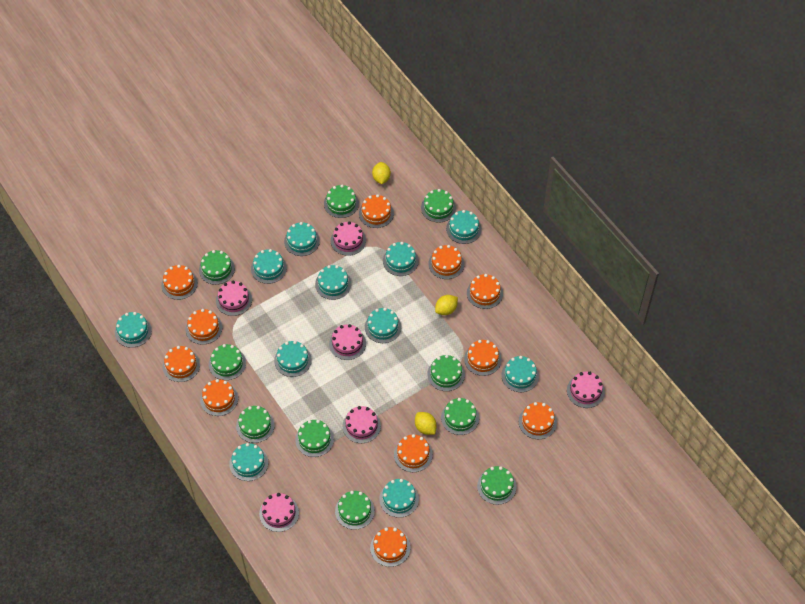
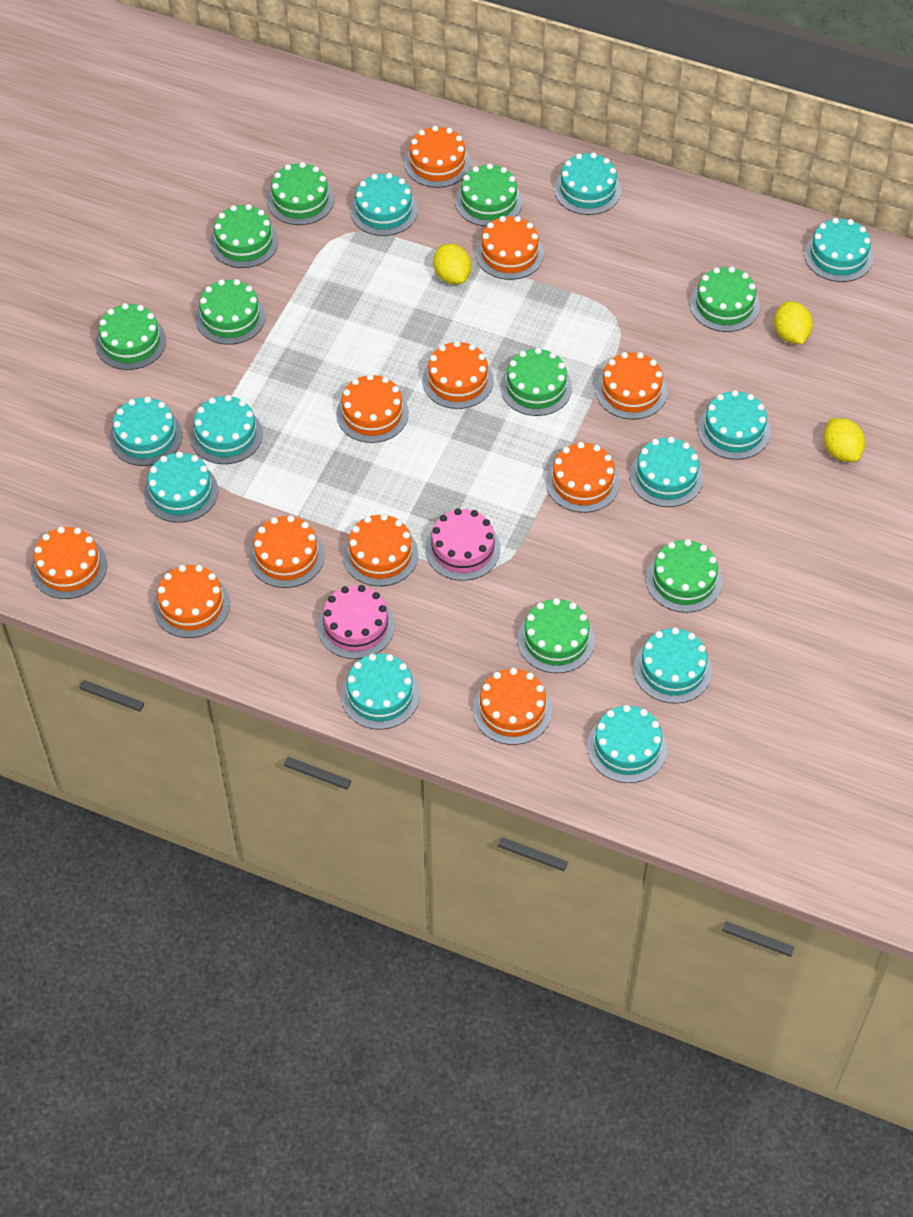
green cake: [199,250,235,285] [209,344,246,380] [236,406,275,443] [295,420,334,457] [324,185,359,218] [335,491,375,530] [421,189,456,223] [427,355,465,391] [441,398,479,435] [477,466,517,505] = 10 -> [95,303,166,370] [195,279,266,345] [210,204,279,268] [267,162,334,225] [455,163,522,227] [500,348,572,416] [517,598,595,673] [646,539,722,613] [690,267,760,332] = 9
pink cake: [216,281,252,316] [259,493,299,532] [329,324,366,360] [331,221,366,256] [343,406,381,443] [567,372,605,408] = 6 -> [318,585,395,659] [425,508,501,581] = 2

